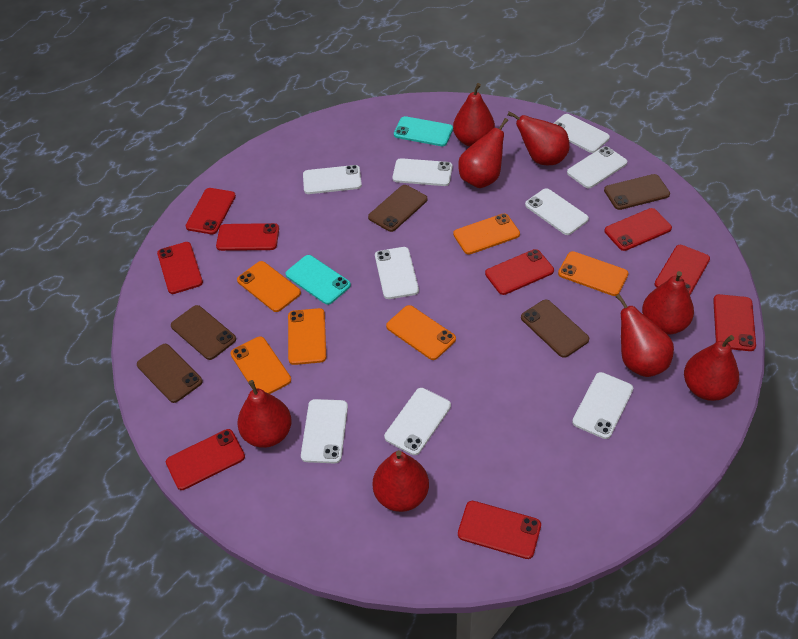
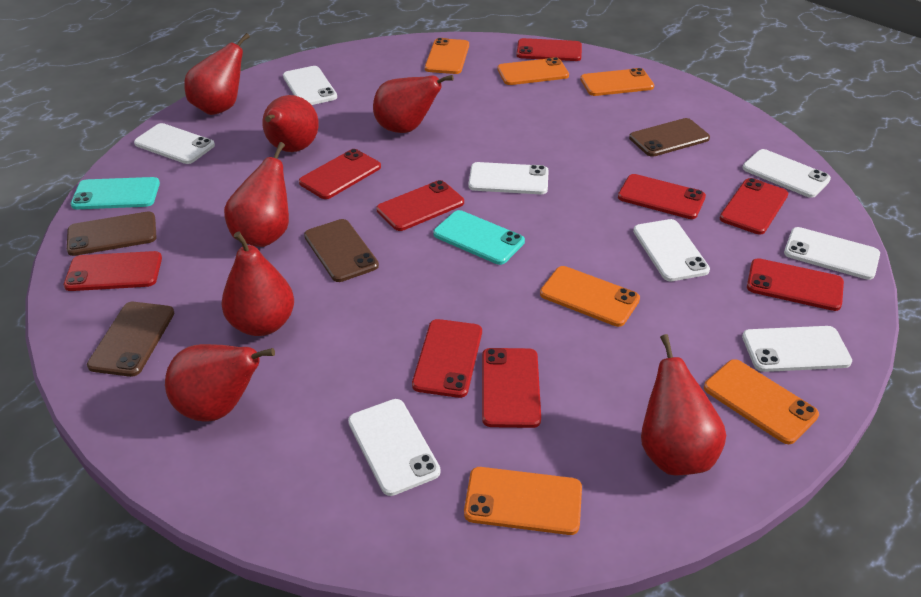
brown phone: [137,344,203,403] [171,305,236,360] [368,185,428,232] [521,300,589,358] [604,174,670,210] = 5 -> [67,211,157,256] [87,302,174,377] [304,219,379,282] [629,118,710,157] = 4
red pear: [237,380,291,448] [373,450,429,512] [453,83,495,146] [458,118,508,188] [508,112,570,165] [616,294,674,377] [642,271,694,335] [684,335,739,401] = 8 -> [165,344,275,421] [184,33,250,115] [221,232,294,336] [224,142,289,247] [262,95,319,152] [373,75,454,133] [641,334,726,475] = 7
white phone: [301,399,348,464] [303,165,362,194] [375,247,419,299] [384,388,451,455] [392,158,452,186] [525,188,589,235] [553,114,610,153] [567,146,627,188] [572,372,633,439] = 9 -> [134,123,215,164] [283,66,337,105] [348,399,441,496] [468,162,549,194] [633,219,710,281] [742,149,831,198] [742,326,852,372] [784,227,880,280] = 8

